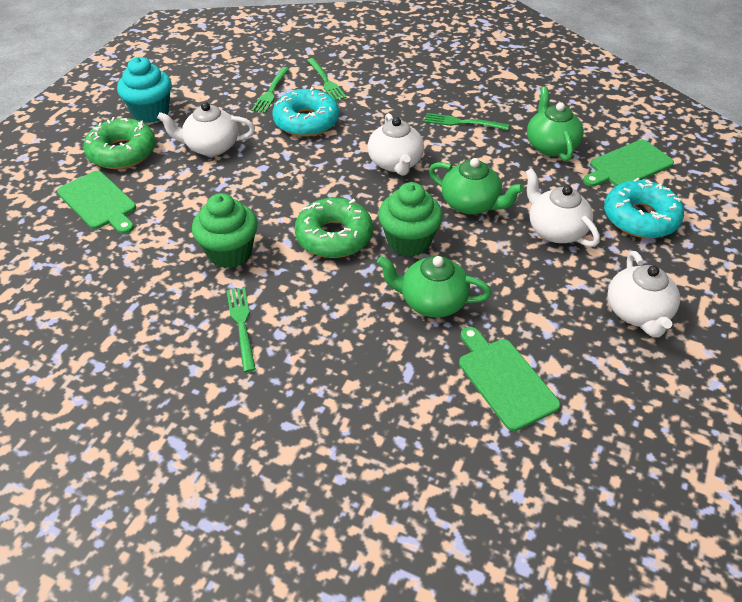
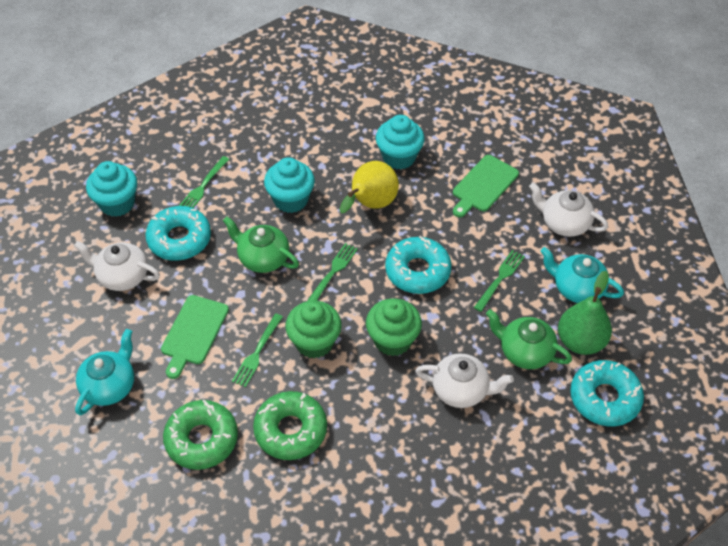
green cutting board: [57,171,136,234] [459,327,560,431] [583,140,674,187] = 3 -> [161,295,229,379] [453,155,519,217] = 2
green pear: none = 0 -> [558,271,612,355] = 1
green teapot: [377,256,492,318] [429,158,524,214] [527,87,584,161] = 3 -> [223,217,299,273] [486,309,572,369] = 2
turquoise cupcake: [117,57,171,123] = 1 -> [86,161,137,217] [264,157,315,213] [376,115,425,169] = 3
turquoise donut: [272,87,339,137] [604,178,684,238] = 2 -> [145,206,211,261] [385,236,452,294] [570,360,644,426] = 3
turquoise teapot: none = 0 -> [75,329,134,415] [541,247,624,303] = 2
white teapot: [157,102,255,156] [367,113,424,176] [525,168,600,247] [608,251,680,338] = 4 -> [74,241,160,291] [415,353,514,408] [529,183,608,237] = 3
yellow pear: none = 0 -> [340,161,399,213] = 1

